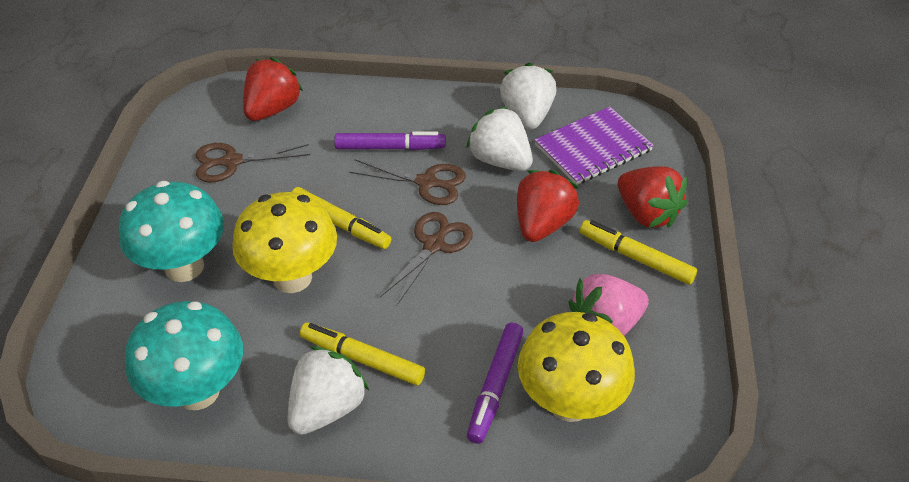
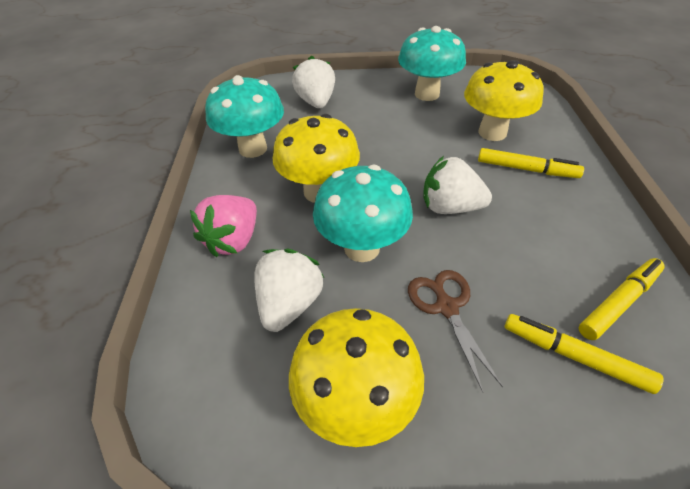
brown scissors: [196,143,310,183] [349,159,466,205] [380,212,473,305] = 3 -> [408,270,503,392] = 1
purple marker: [334,131,446,150] [467,323,524,444] = 2 -> none = 0
purple notebook: [535,107,654,185] = 1 -> none = 0
red strawberry: [243,57,303,121] [517,170,579,242] [618,166,687,228] = 3 -> none = 0
turquoise mushroom: [119,181,224,282] [125,301,243,410] = 2 -> [205,75,284,158] [313,165,413,262] [398,26,466,101] = 3
yellow mushroom: [232,192,337,293] [518,312,635,422] = 2 -> [273,114,360,203] [289,308,424,447] [464,60,544,141] = 3

